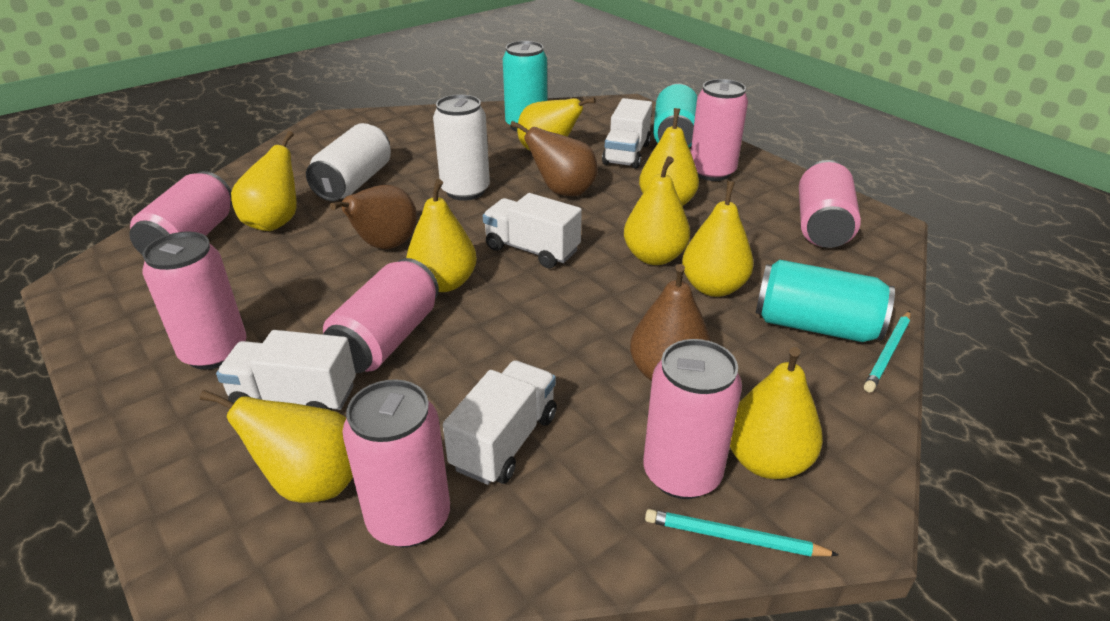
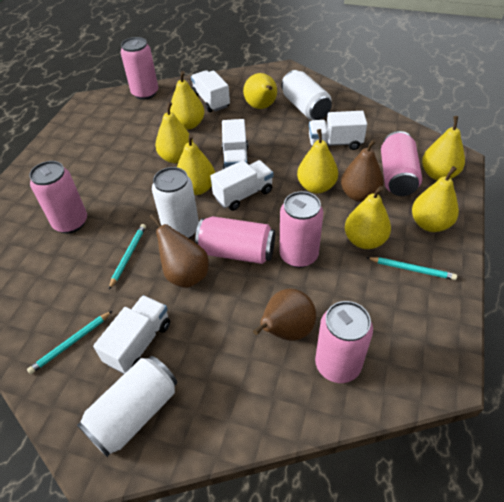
pink can: [129,171,232,255] [143,232,247,370] [323,258,439,373] [342,379,450,547] [643,339,742,499] [691,79,748,181] [799,160,861,248] = 7 -> [29,161,87,233] [120,37,158,100] [195,216,275,264] [279,191,323,268] [315,301,373,383] [381,131,422,196] = 6
turquoise can: [503,41,547,132] [653,83,697,147] [756,260,895,342] = 3 -> none = 0
turquoise pencil: [645,509,839,557] [864,311,911,392] = 2 -> [27,311,112,374] [109,224,146,289] [366,257,457,280] = 3
white can: [306,123,391,201] [433,94,490,201] = 2 -> [77,356,177,457] [152,167,199,238] [281,70,332,120] = 3
white truck: [216,330,356,410] [443,361,557,485] [483,193,582,269] [602,98,652,169] = 4 -> [93,295,170,374] [191,70,230,112] [210,160,273,211] [222,119,249,170] [309,111,367,150] = 5

